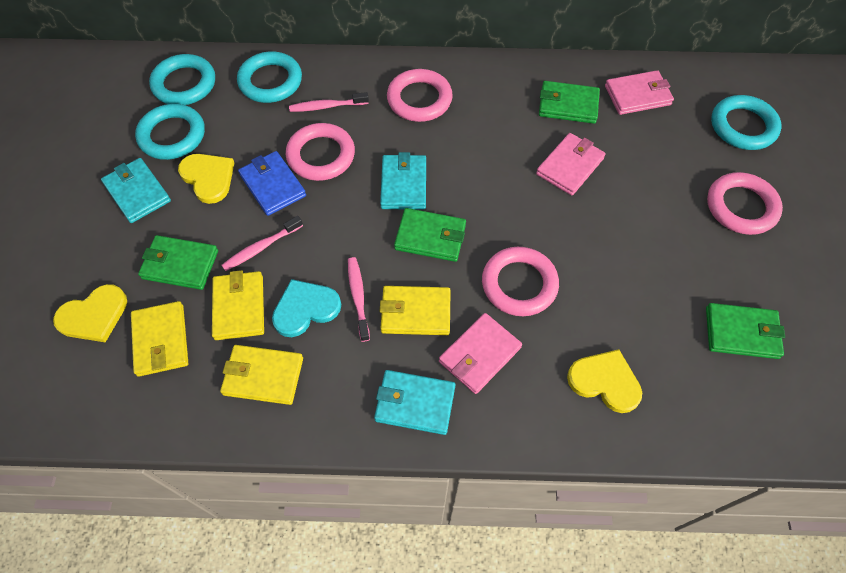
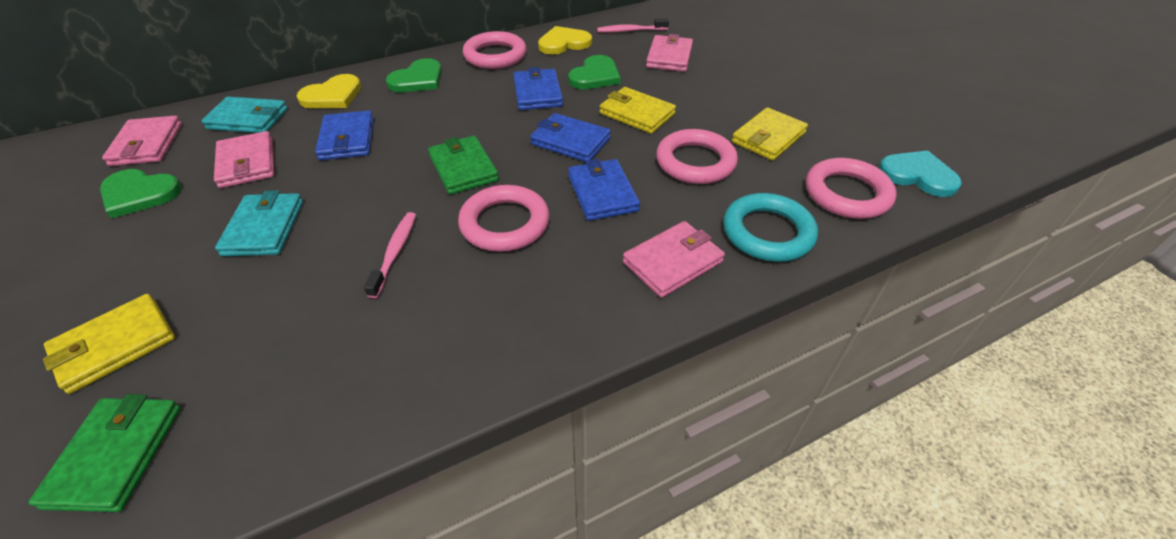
blue wallet: [238,151,306,216] = 1 -> [315,111,374,160] [513,67,563,110] [530,113,611,162] [568,159,640,221] = 4
green heart: none = 0 -> [100,169,182,219] [386,58,442,92] [568,55,621,89] = 3
green wallet: [138,235,218,290] [394,208,466,262] [539,81,600,124] [706,303,785,359] = 4 -> [29,394,181,512] [428,136,499,194] = 2
pink toothbrush: [222,216,303,271] [289,92,369,112] [348,257,370,342] = 3 -> [364,212,416,298] [597,18,669,33] = 2
pink wallet: [439,313,522,394] [536,133,606,196] [605,70,674,115] = 3 -> [102,116,182,166] [214,131,274,188] [623,221,725,298] [646,34,693,72] = 4
turquoise ring: [135,104,205,160] [149,54,215,105] [237,51,302,103] [711,95,781,150] = 4 -> [723,193,818,262] = 1
turquoise wallet: [101,158,171,223] [374,370,455,435] [380,152,426,210] = 3 -> [202,97,288,133] [215,190,303,256] = 2
yellow heart: [53,284,127,343] [178,154,234,204] [567,349,642,413] = 3 -> [297,74,361,108] [538,26,592,55] = 2
yellow wallet: [131,301,188,377] [212,270,264,340] [220,345,303,405] [380,286,451,335] = 4 -> [43,294,175,394] [599,87,676,134] [732,107,808,160] = 3

